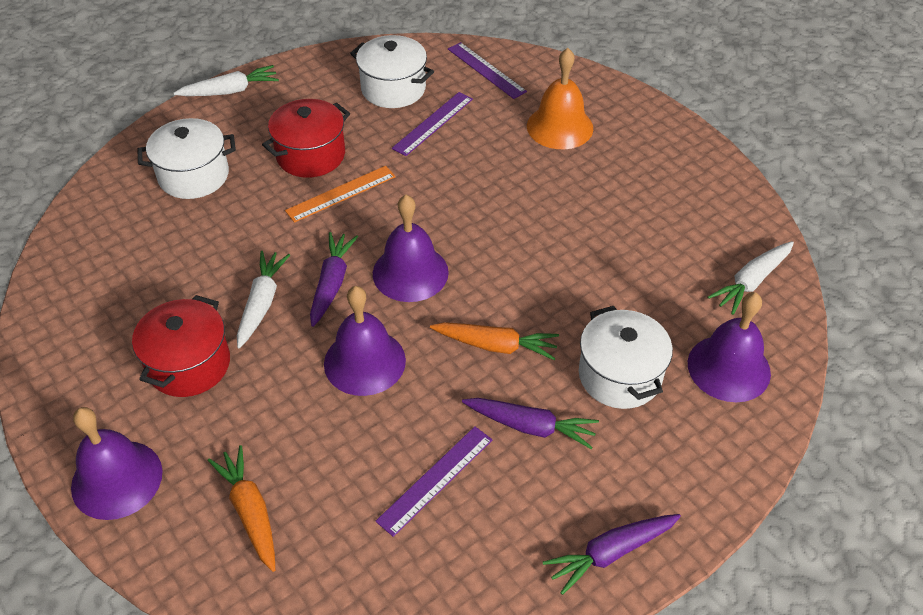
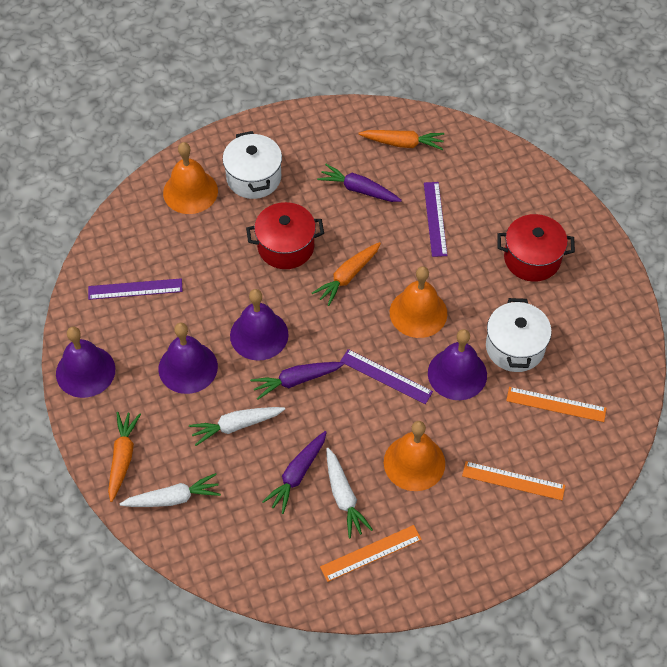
orange bell: [527,48,593,149] = 1 -> [163,142,218,214] [384,421,445,491] [390,266,447,338] = 3
orange carrot: [208,445,275,572] [430,322,559,360] = 2 -> [108,412,141,502] [312,242,381,306] [358,130,444,150] = 3
orange ruler: [285,166,396,223] = 1 -> [320,525,422,582] [462,461,565,500] [506,387,606,422] = 3
white pot: [137,118,236,199] [350,35,434,108] [579,306,673,409] = 3 -> [222,131,282,199] [486,298,552,372] = 2

